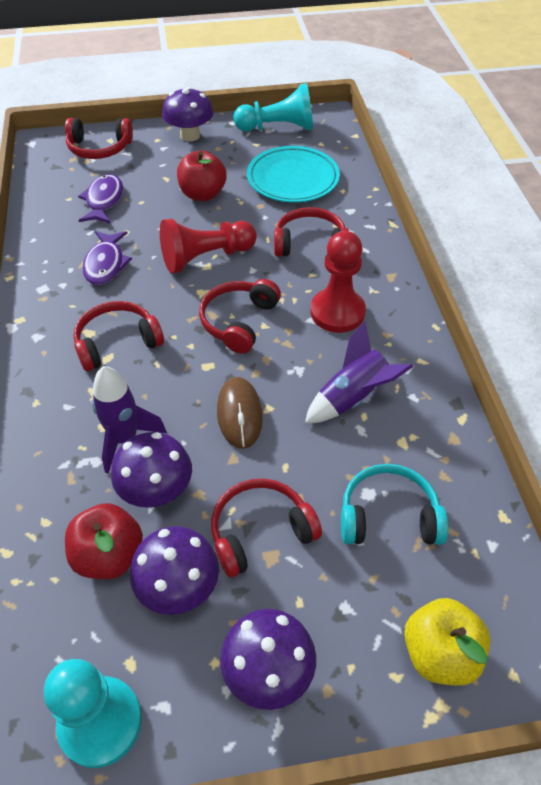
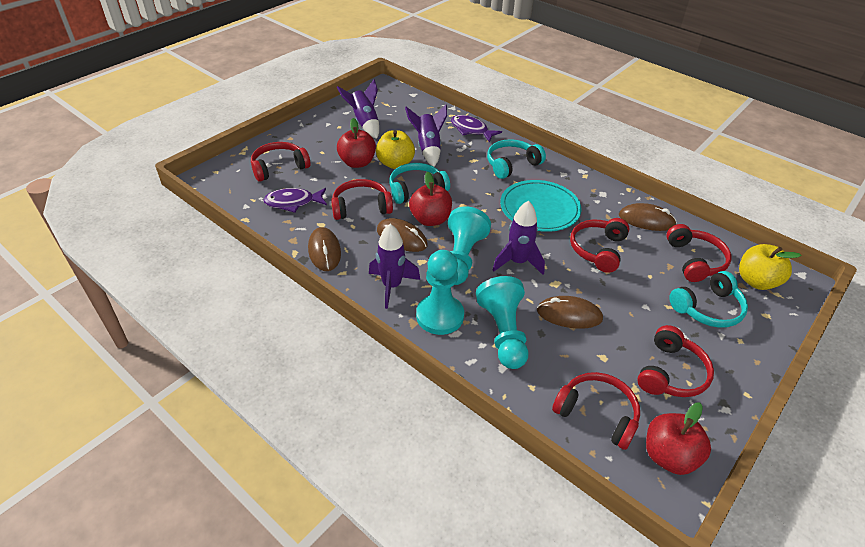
brown mouse: [217,377,263,449] = 1 -> [308,227,341,271] [377,218,428,252] [537,296,603,329] [619,203,677,231] = 4
purple mushroom: [111,432,192,508] [130,526,219,615] [162,87,213,142] [220,609,316,710] = 4 -> none = 0
purple rocket: [92,366,167,474] [305,321,413,423] = 2 -> [337,79,379,139] [369,224,420,309] [405,105,447,167] [493,200,545,275] = 4
red apple: [65,503,143,579] [177,150,227,201] = 2 -> [337,118,376,168] [409,172,452,226] [646,402,711,475] = 3
red headphones: [65,118,133,159] [74,301,164,371] [199,279,281,354] [211,479,322,577] [274,207,349,257] = 5 -> [251,142,310,182] [331,179,393,220] [552,372,640,450] [570,218,630,273] [637,325,714,397] [666,224,732,282] = 6
red pawn: [160,219,257,273] [310,231,366,333] = 2 -> none = 0
turquoise headphones: [341,464,448,545] = 1 -> [389,163,450,204] [487,139,546,179] [669,271,748,328] = 3
turquoise pawn: [44,659,142,768] [233,83,313,132] = 2 -> [416,250,464,335] [448,206,491,285] [476,276,529,369] = 3
yellow apple: [404,598,491,686] = 1 -> [376,130,415,169] [739,244,802,290] = 2

